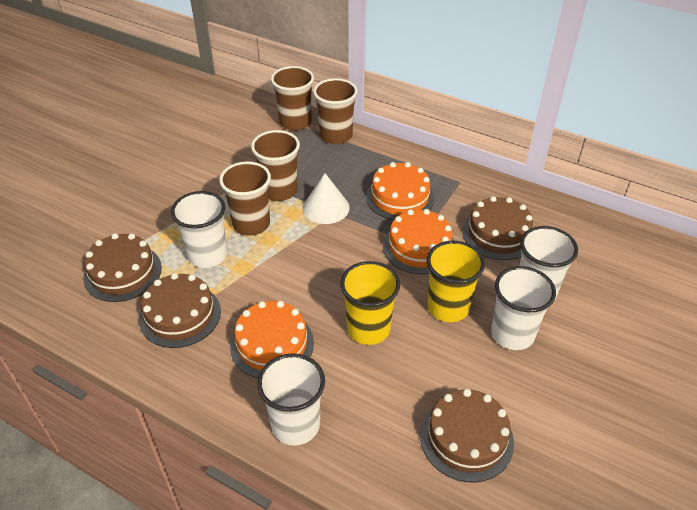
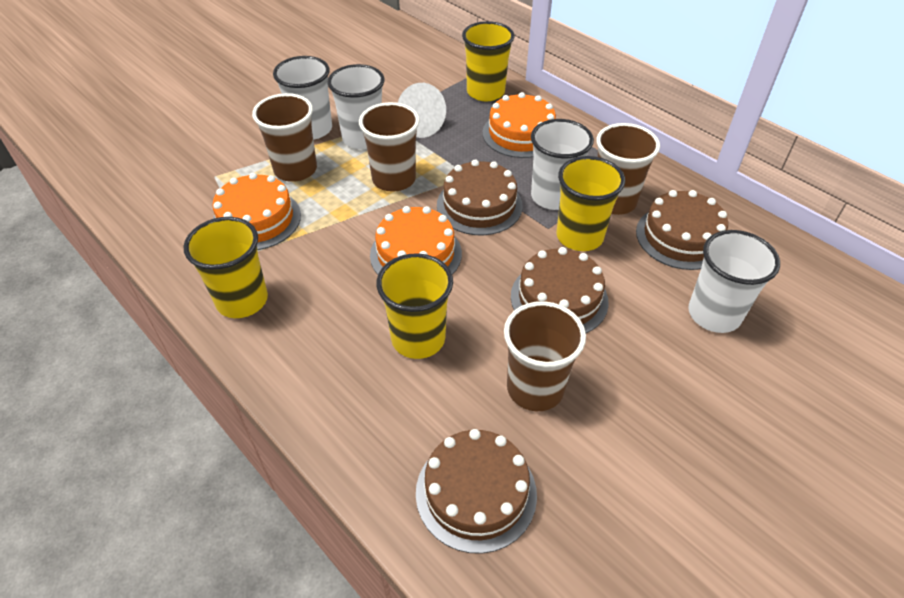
yellow cup: [340,261,400,345] [427,241,485,322] = 2 -> [183,217,268,318] [376,253,453,359] [462,21,514,101] [557,156,625,251] = 4

